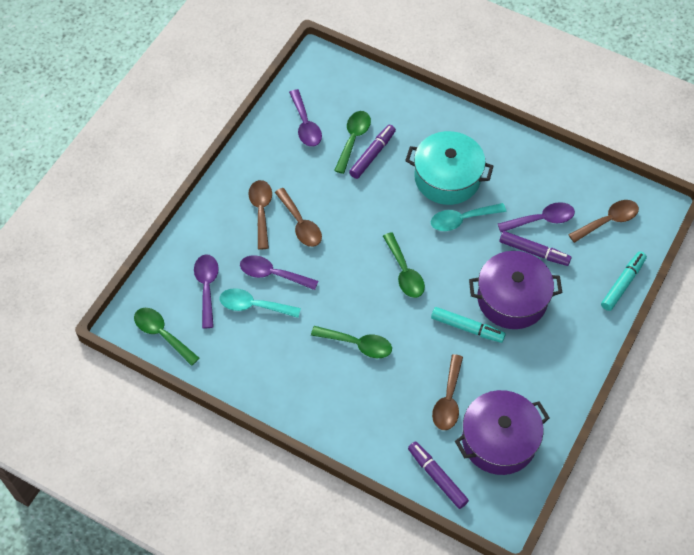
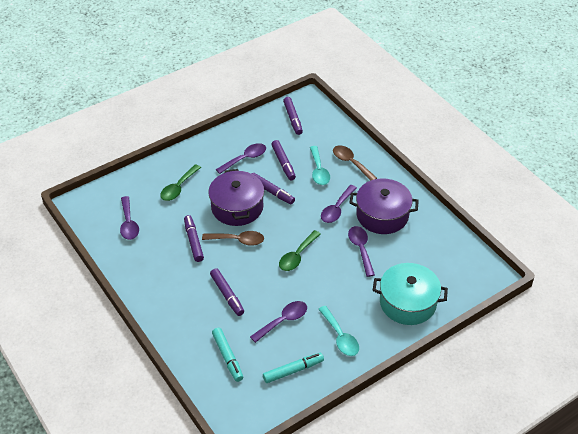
brown spoon: [248,180,272,249] [275,188,322,247] [432,354,463,430] [568,200,639,243] = 4 -> [202,231,264,246] [333,145,377,181] = 2
green spoon: [134,308,199,366] [311,326,392,358] [334,111,371,174] [383,232,425,298] = 4 -> [160,164,201,201] [279,230,321,271] = 2
purple marker: [349,125,396,179] [408,442,469,509] [499,231,571,266] = 3 -> [184,215,204,262] [210,268,244,316] [252,173,295,204] [271,140,296,180] [283,97,303,135] = 5
purple spoon: [194,254,219,328] [240,255,318,290] [289,89,322,147] [498,202,575,232] = 4 -> [120,196,139,240] [216,143,266,174] [250,301,307,343] [321,185,357,223] [348,226,375,277] = 5

